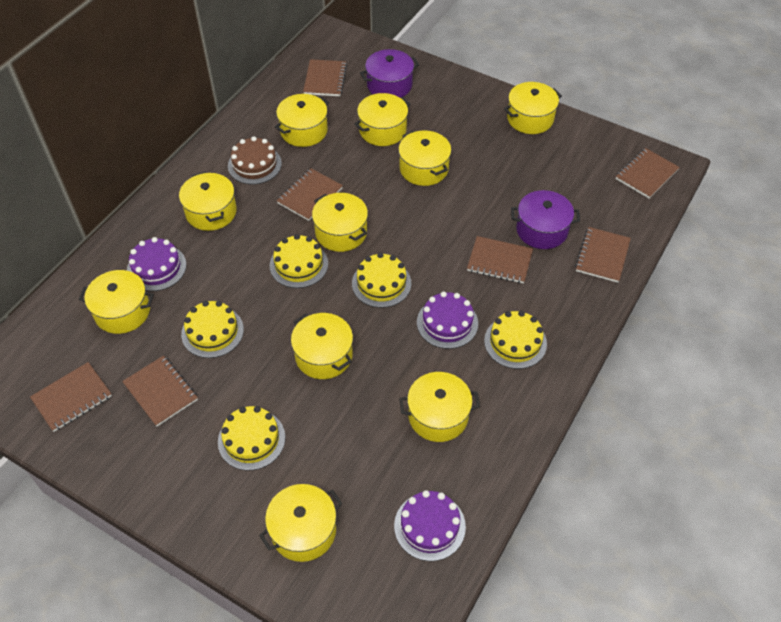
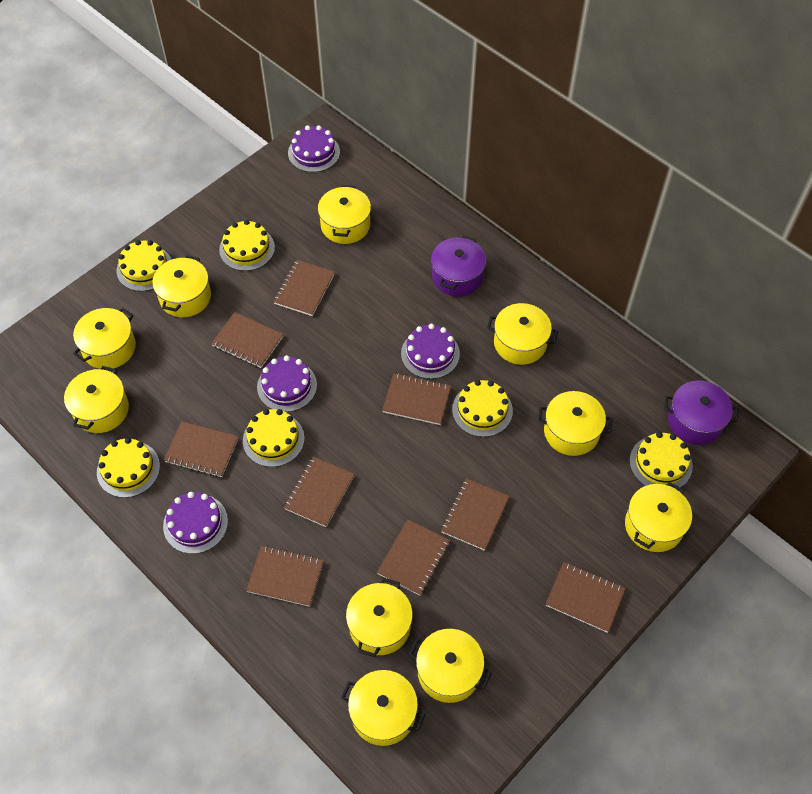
brown cake: [228,136,282,184] = 1 -> none = 0
brown notebook: [30,362,112,432] [122,355,198,427] [276,168,343,221] [303,59,347,96] [467,236,533,284] [575,227,631,283] [616,148,680,198] = 7 -> [164,421,238,477] [211,312,284,368] [246,546,324,607] [273,260,335,316] [284,456,355,527] [377,519,450,595] [382,373,451,425] [441,478,510,551] [546,562,626,633] = 9
purple cake: [127,237,187,291] [394,490,466,561] [417,291,478,349] = 3 -> [163,492,228,554] [257,355,317,412] [288,125,340,172] [401,324,460,379] = 4
yellow cake: [181,301,244,358] [218,406,285,471] [270,234,328,288] [352,253,411,308] [484,311,547,369] = 5 -> [97,438,160,498] [117,240,172,291] [219,220,275,271] [243,409,305,467] [452,380,513,437] [630,432,693,487] = 6

